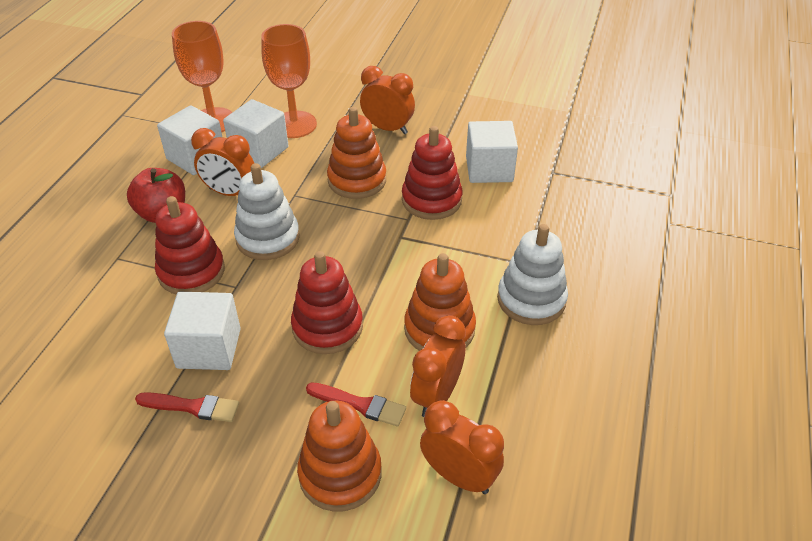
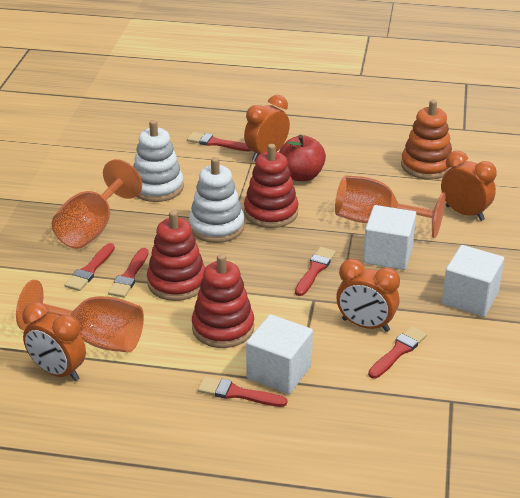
orange goblet: [172,21,232,132] [261,24,317,138] = 2 -> [16,280,144,352] [52,159,142,249] [335,175,445,238] = 3
orange stacking toy: [297,401,381,512] [327,107,386,199] [404,253,476,351] = 3 -> [401,99,452,180] = 1
red brush: [135,392,239,422] [306,382,406,427] = 2 -> [65,243,115,291] [108,248,149,298] [187,132,251,151] [198,376,287,407] [295,247,336,296] [368,326,427,378] = 6
white cube: [157,105,223,175] [164,292,241,370] [223,99,289,168] [466,121,518,183] = 4 -> [246,314,313,394] [363,205,416,270] [442,245,504,317] = 3

